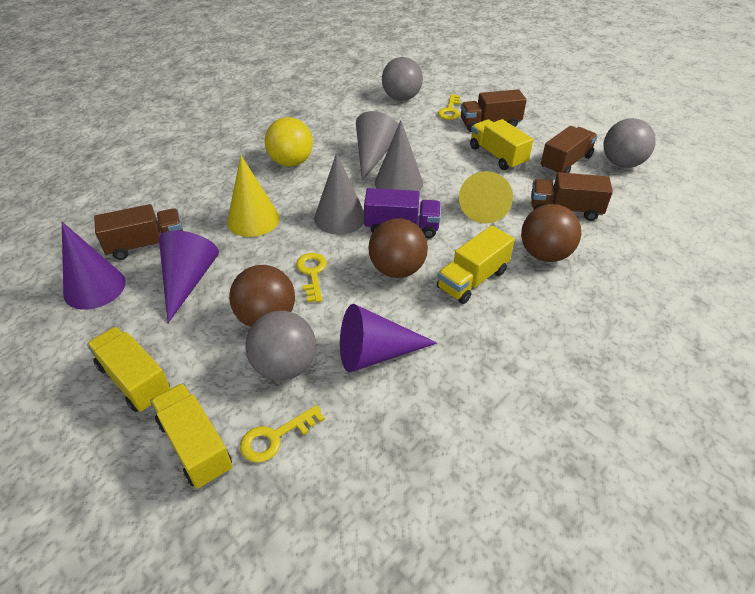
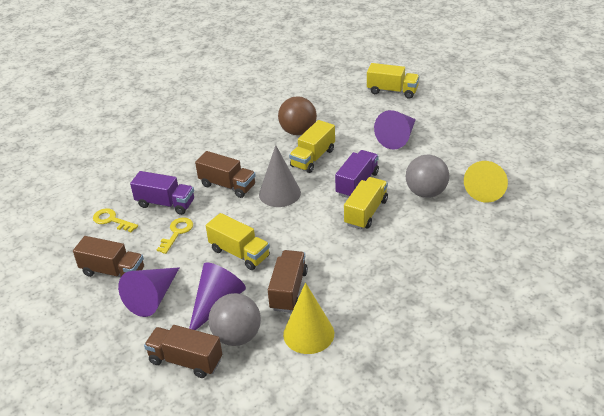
brown ball: [229,265,295,327] [368,218,428,278] [521,204,581,262] = 3 -> [278,96,317,135] = 1
grey ball: [245,311,316,381] [382,57,423,101] [603,118,656,168] = 3 -> [208,293,261,346] [406,155,449,198] = 2
grey cone: [314,153,364,235] [356,111,398,181] [375,120,423,191] = 3 -> [259,145,301,207] = 1
purple truck: [364,188,441,238] = 1 -> [130,171,194,215] [335,150,379,198] = 2
yellow ball: [264,117,313,167] = 1 -> none = 0
yellow key: [240,405,325,463] [296,253,327,303] [438,94,461,120] = 3 -> [93,208,138,232] [157,217,193,254] = 2

